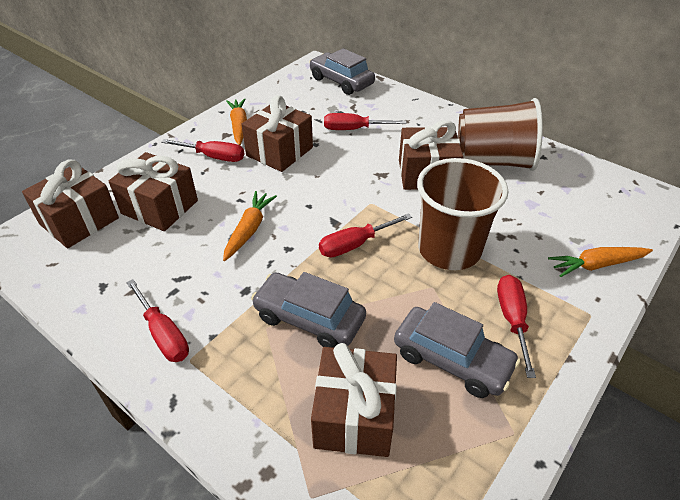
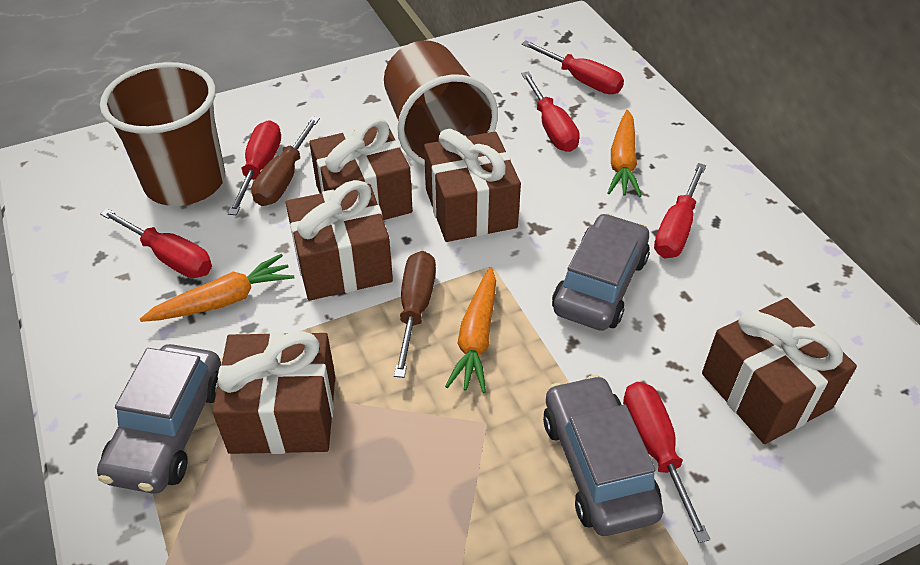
brown screwdriver: none = 0 -> [251,116,320,206] [394,251,436,378] = 2
red screwdriver: [126,279,189,362] [161,139,244,162] [319,213,412,257] [324,113,407,130] [497,275,536,378] = 5 -> [100,209,212,278] [228,120,281,215] [521,72,580,152] [522,40,624,94] [623,382,710,543] [654,163,706,258] = 6

